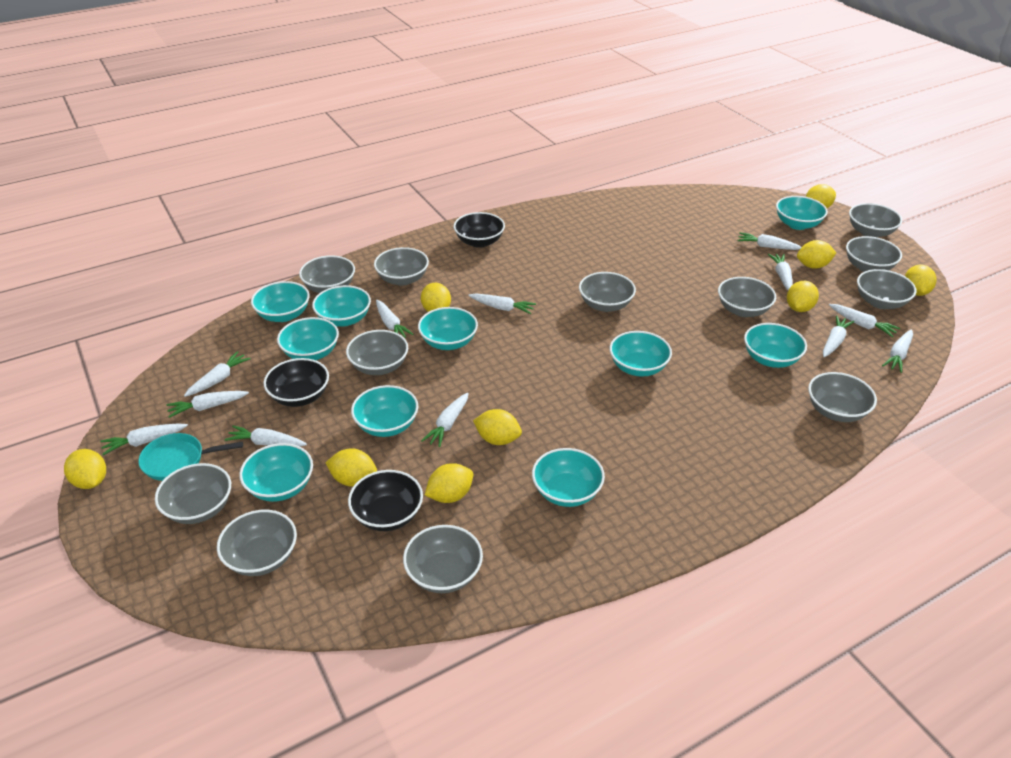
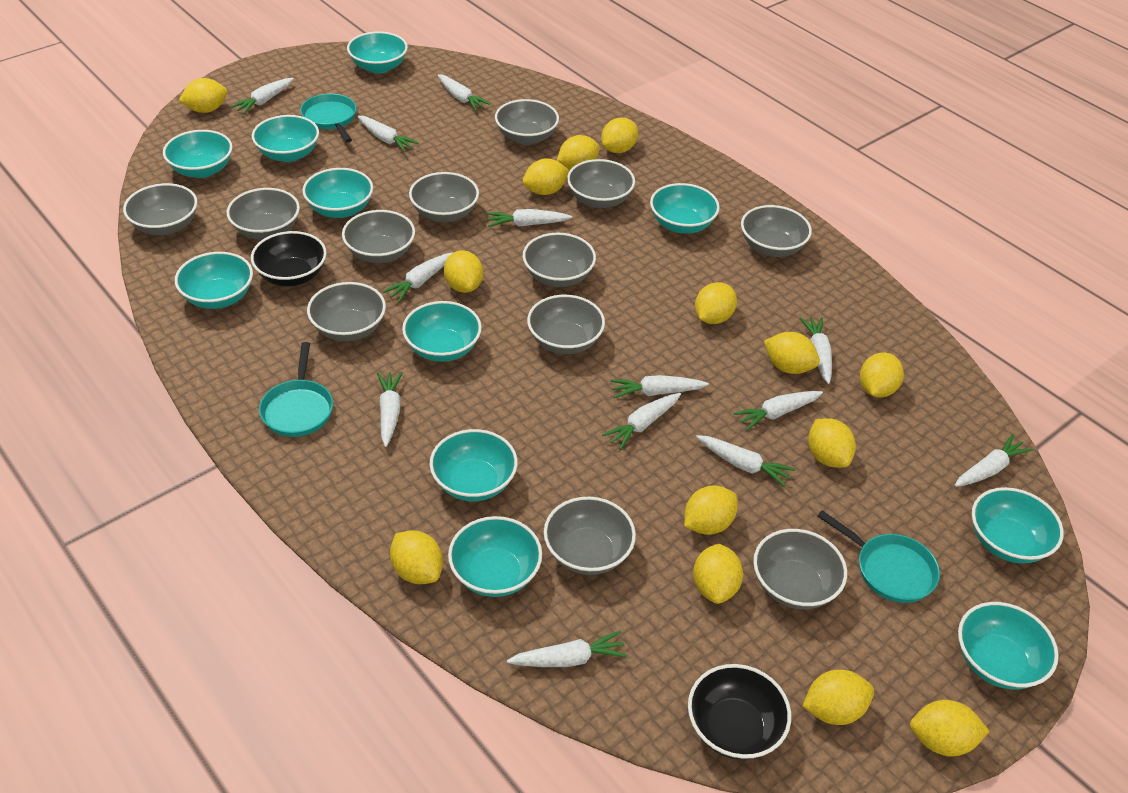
black bowl: [264,358,329,407] [348,470,423,531] [454,212,505,248] = 3 -> [251,231,327,287] [688,664,791,760] = 2
turquoise bowl: [239,443,313,502] [251,281,310,322] [277,317,339,360] [312,285,371,327] [351,385,418,437] [418,307,478,350] [532,448,605,507] [610,331,672,376] [744,323,807,368] [776,196,828,230] = 10 -> [163,130,233,178] [175,252,253,309] [252,115,319,162] [302,168,373,218] [347,31,408,74] [402,301,482,362] [430,429,518,501] [448,516,542,597] [650,183,720,234] [958,602,1059,690] [972,487,1064,563] = 11
turquoise pan: [138,433,243,481] = 1 -> [259,342,333,437] [300,94,357,142] [817,510,940,603] = 3
white carrot: [101,423,188,455] [167,391,249,418] [184,351,251,397] [224,425,307,447] [376,300,414,338] [421,393,469,447] [468,293,536,314] [737,232,802,250] [768,254,792,290] [823,315,854,357] [829,304,900,337] [882,330,913,373] = 12 -> [230,78,294,114] [357,116,419,152] [377,372,403,447] [382,252,453,302] [438,74,491,111] [487,209,572,227] [507,631,628,667] [602,393,681,450] [610,375,709,398] [696,435,795,487] [733,391,823,431] [800,317,832,384] [954,434,1033,487] = 13
yellow lemon: [64,449,106,489] [325,448,377,487] [421,283,451,312] [425,463,473,503] [473,409,522,445] [787,281,819,312] [797,240,836,269] [806,184,836,208] [905,265,937,296] = 9 -> [179,78,227,113] [390,530,443,584] [444,250,483,293] [523,158,570,195] [557,135,600,170] [601,118,638,153] [684,486,738,535] [693,543,743,604] [695,282,737,324] [764,332,820,374] [802,670,874,725] [808,418,856,468] [860,353,904,398] [910,700,990,756] = 14

